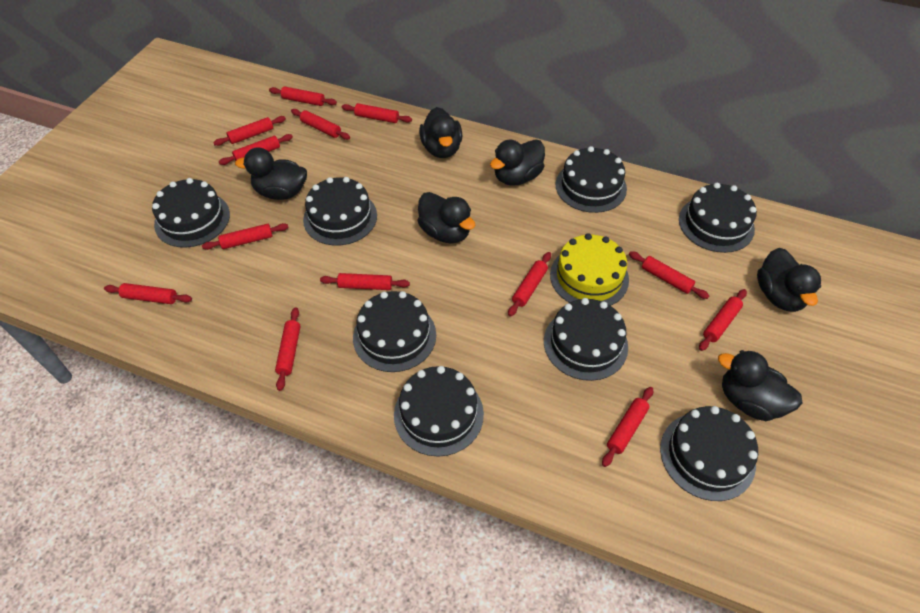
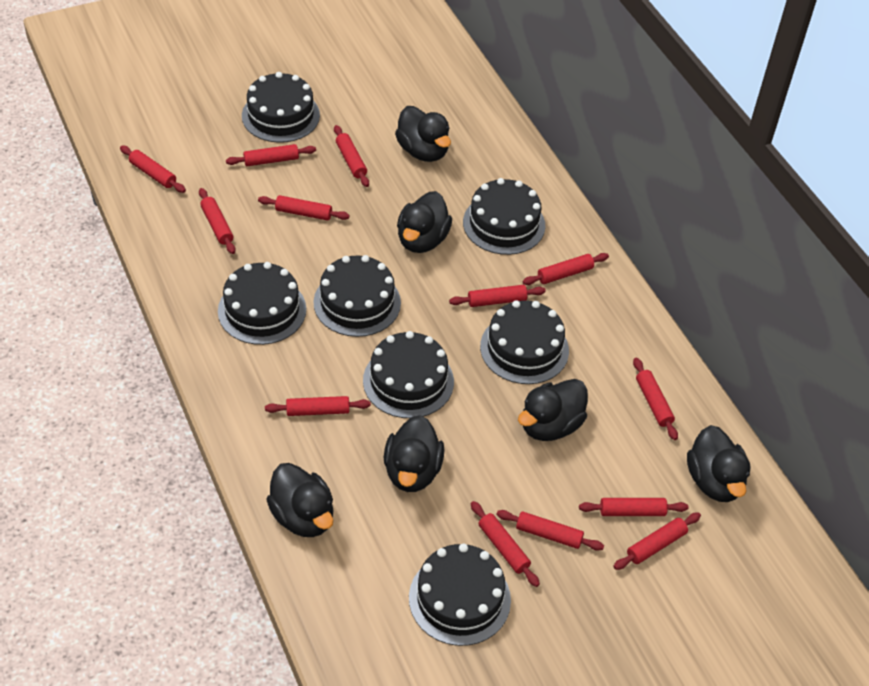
black cake: [152,178,230,247] [303,177,377,246] [353,291,436,372] [394,366,484,457] [544,298,628,381] [556,146,627,213] [660,406,758,501] [679,183,757,253] = 8 -> [218,262,306,345] [242,72,320,143] [313,255,401,337] [363,331,454,418] [409,543,511,646] [463,178,545,255] [480,300,569,384] = 7
yellow cake: [550,233,629,306] = 1 -> none = 0

